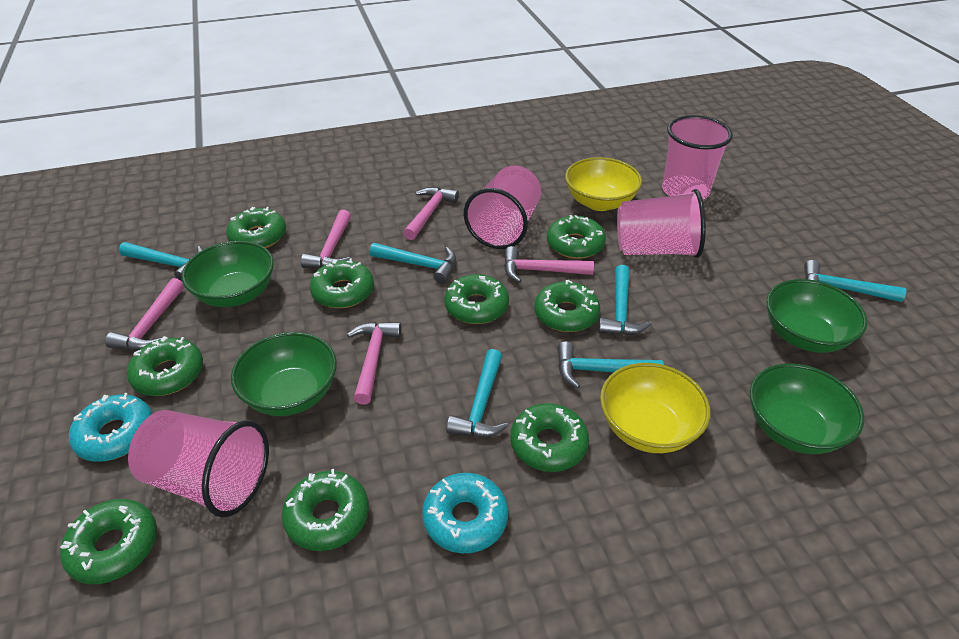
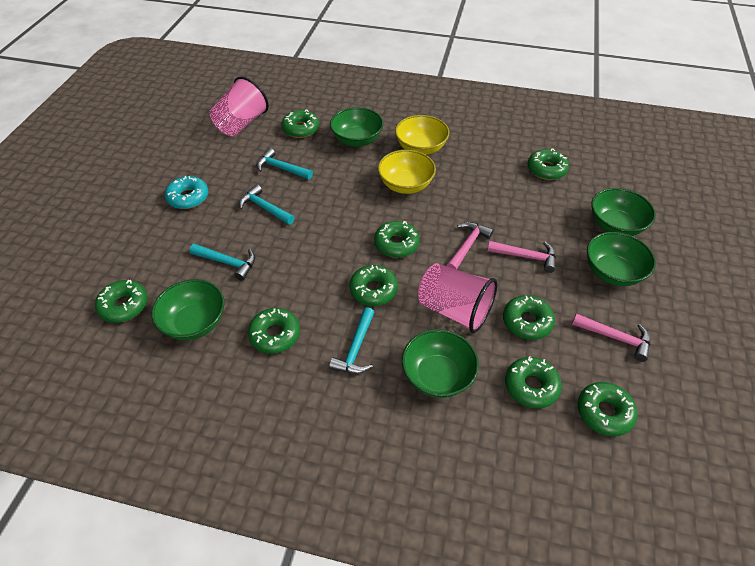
green bowl: [182,241,274,307] [231,332,337,416] [750,364,864,454] [766,279,867,353] = 4 -> [151,279,225,340] [330,107,383,147] [402,329,479,398] [587,232,656,286] [591,188,656,236] = 5
pink cup: [128,410,269,517] [464,165,541,249] [617,189,706,258] [662,115,733,200] = 4 -> [209,76,269,136] [418,263,497,333] = 2
pink hammer: [105,278,184,351] [301,210,351,268] [347,322,401,405] [403,187,459,240] [504,246,594,283] = 5 -> [446,222,494,270] [487,241,556,273] [572,313,650,362] = 3
turquoise donut: [69,393,152,462] [422,473,508,553] = 2 -> [165,176,208,209] = 1
turquoise hammer: [119,242,203,281] [369,243,456,284] [446,349,509,437] [557,341,664,389] [598,265,651,335] [804,260,906,302] = 6 -> [190,244,255,281] [239,184,295,225] [257,148,313,180] [329,307,375,374] = 4

